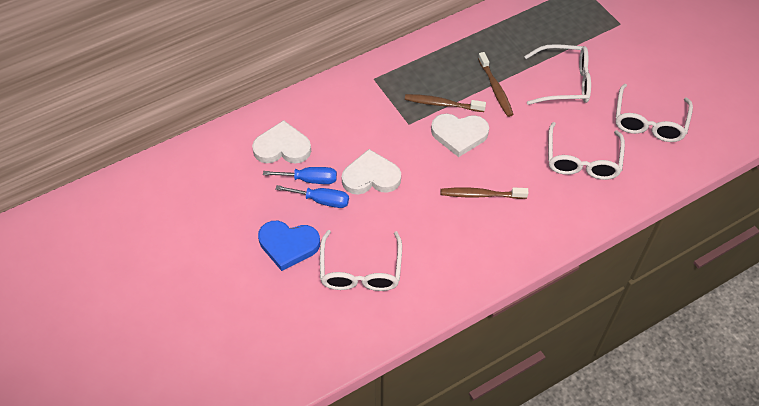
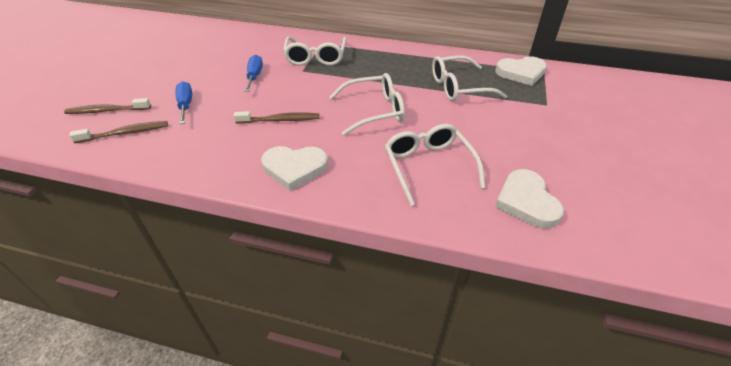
blue heart: [258,221,320,271] = 1 -> none = 0

